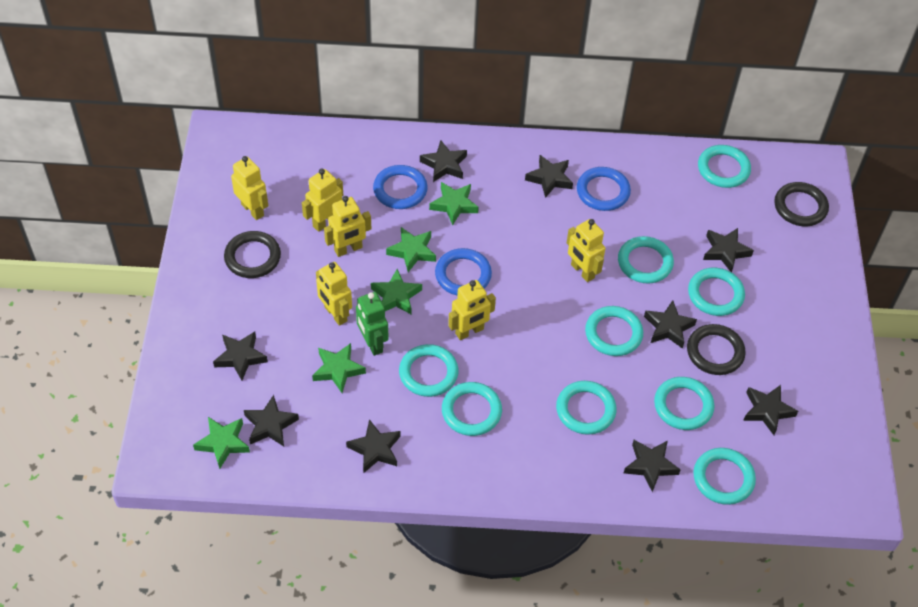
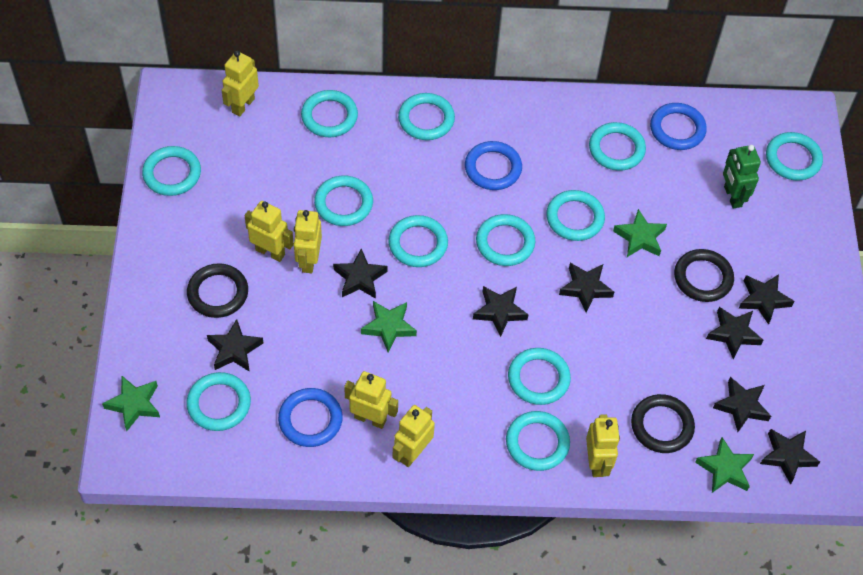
black star: [213,332,268,380] [244,395,299,447] [346,419,401,473] [420,140,467,182] [525,155,573,198] [624,440,681,492] [644,300,697,349] [703,228,754,272] [743,385,798,435] = 9 -> [207,319,263,372] [333,248,388,299] [473,286,529,337] [559,263,614,313] [706,307,763,359] [713,377,771,432] [739,274,795,325] [760,429,820,485] = 8
green star: [193,417,250,469] [312,343,366,393] [371,269,422,315] [386,227,436,272] [429,182,479,226] = 5 -> [102,376,160,431] [361,301,417,352] [613,209,667,257] [695,437,754,493] = 4
turquoise ring: [399,344,459,397] [442,382,502,436] [556,381,617,435] [585,306,643,356] [618,236,674,283] [654,377,714,430] [688,268,745,316] [693,448,756,505] [698,145,751,188] = 9 -> [142,146,201,196] [186,372,251,431] [301,90,358,137] [314,176,373,226] [388,215,448,267] [398,93,455,140] [476,214,535,266] [506,411,570,471] [508,348,571,405] [546,190,605,241] [589,122,646,171] [766,132,823,181] = 12

